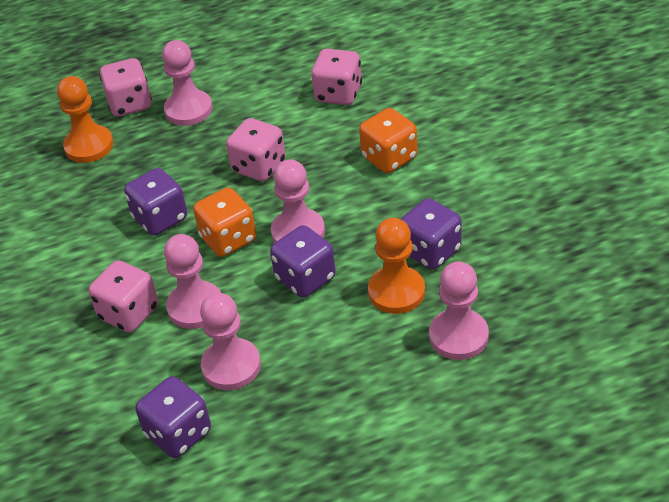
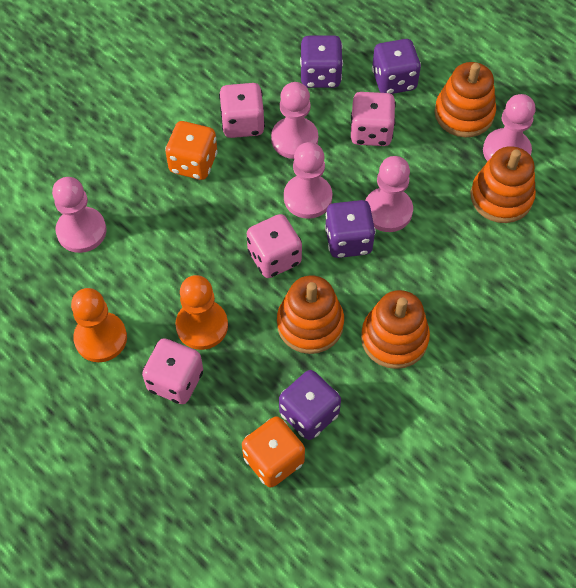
orange stacking toy: none = 0 -> [277,275,344,354] [361,290,430,369] [434,62,496,137] [471,146,536,223] = 4

